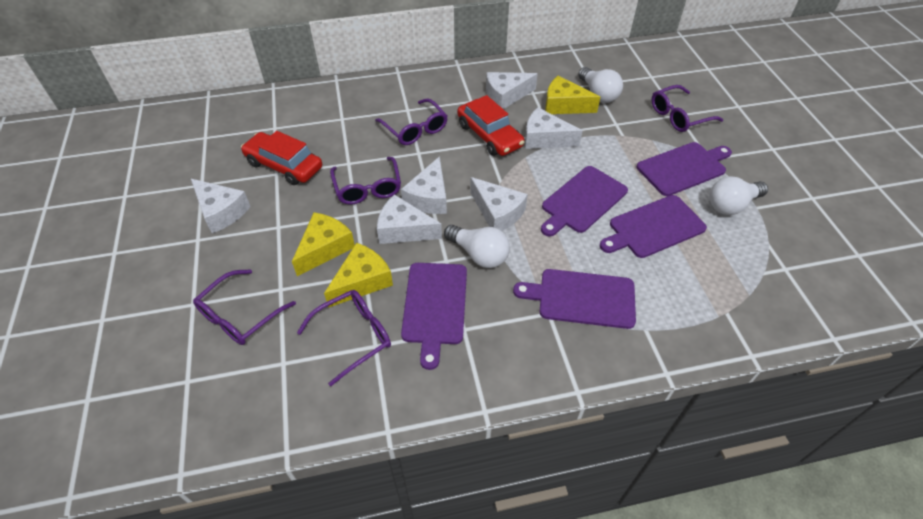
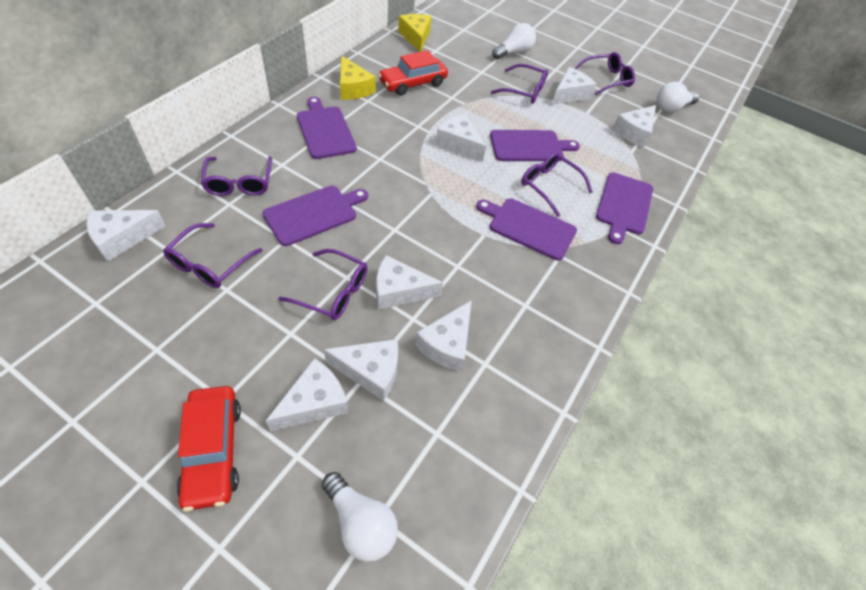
purple glasses: [193,269,296,345] [297,290,391,386] [330,157,401,205] [375,98,448,145] [652,85,723,132] = 5 -> [163,223,263,288] [201,156,272,196] [278,249,367,320] [491,64,548,104] [521,152,593,217] [574,52,635,95] = 6
white cheese: [191,179,251,233] [377,194,442,244] [401,156,447,214] [470,177,528,231] [486,72,538,109] [525,107,583,149] = 6 -> [86,210,165,261] [266,358,348,431] [324,339,398,401] [376,255,443,309] [415,300,472,371] [436,114,486,161] [552,67,596,105] [612,105,656,147] = 8
yellow cheese: [292,212,355,276] [324,243,393,308] [545,76,600,114] = 3 -> [340,56,376,100] [398,14,431,52] = 2

